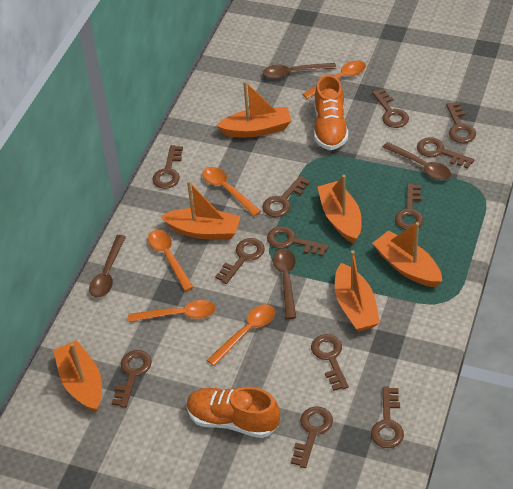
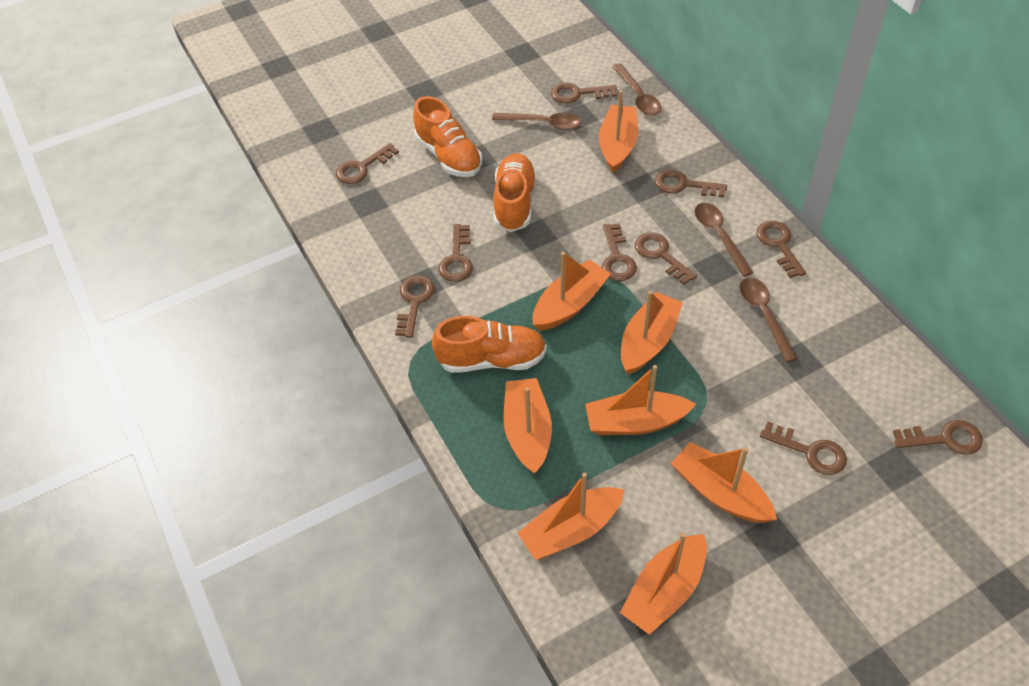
brown key: [112,350,152,408] [152,145,183,189] [215,238,265,284] [262,176,310,217] [267,226,329,257] [291,406,333,468] [311,334,349,391] [371,387,404,448] [372,89,409,128] [395,184,424,230] [417,137,474,169] [446,102,476,143] = 12 -> [336,143,399,184] [395,275,435,338] [438,224,473,282] [551,82,617,104] [602,223,637,281] [635,232,697,285] [655,169,727,197] [756,221,806,278] [760,421,847,475] [893,420,983,455] = 10
orange boat: [53,340,102,412] [161,181,241,240] [216,81,291,138] [317,175,362,243] [335,251,380,332] [372,222,442,287] = 6 -> [503,378,552,474] [517,472,625,560] [533,252,611,331] [585,365,696,435] [599,90,638,173] [620,532,707,635] [621,291,683,375] [671,442,777,523] = 8
orange shoe: [187,387,280,438] [314,74,348,150] = 2 -> [413,96,482,177] [432,316,547,373] [493,153,537,232] = 3
orange spoon: [128,300,216,322] [148,230,194,291] [202,167,261,216] [207,304,275,366] [303,60,366,99] = 5 -> none = 0

